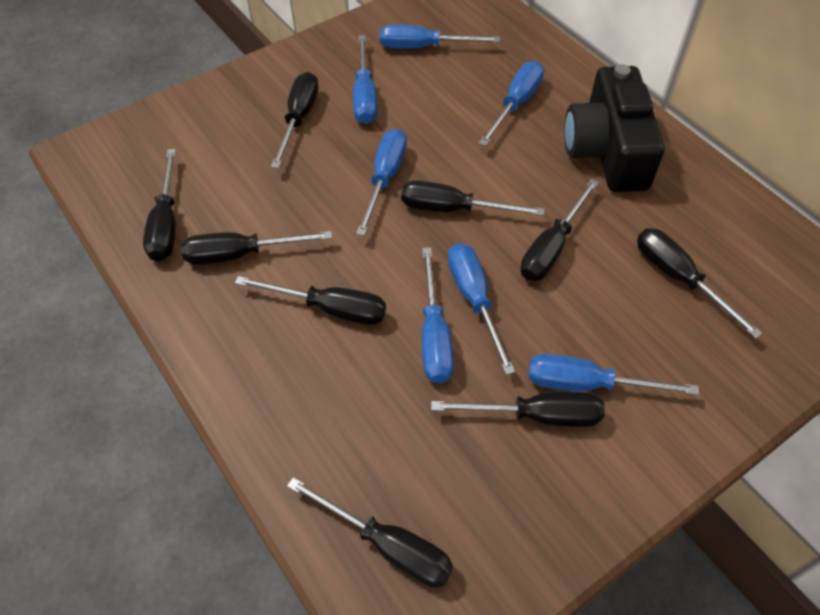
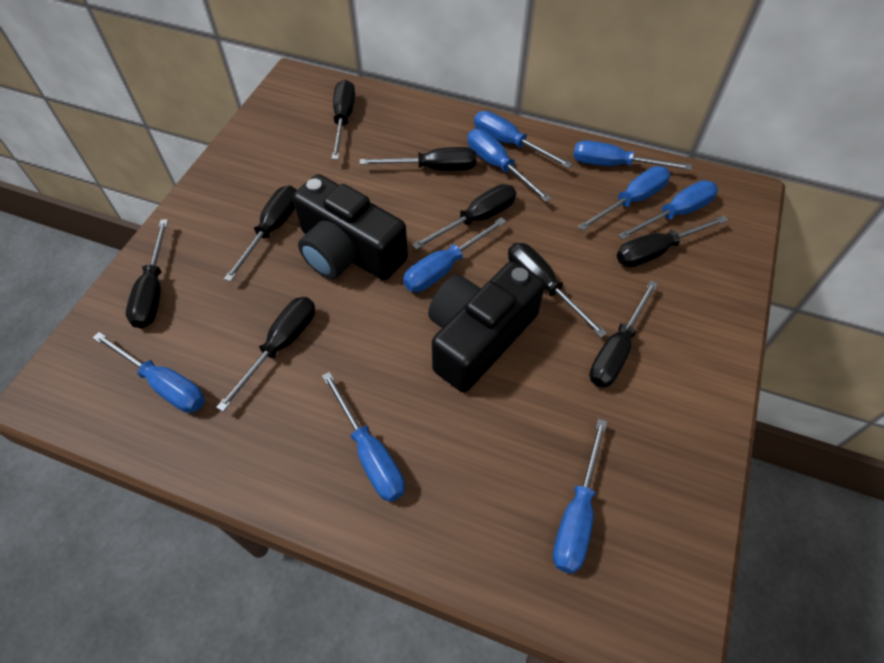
black camera: [564,64,665,192] = 1 -> [293,174,408,280] [428,261,545,393] = 2
blue screwdriver: [353,35,377,124] [356,129,407,236] [380,24,500,49] [422,248,454,384] [448,243,515,375] [479,61,544,146] [528,354,699,395] = 7 -> [93,332,205,413] [322,372,405,502] [403,217,507,292] [467,129,551,202] [474,111,573,168] [553,419,607,574] [573,140,692,170] [578,166,670,231] [618,180,718,240] = 9

